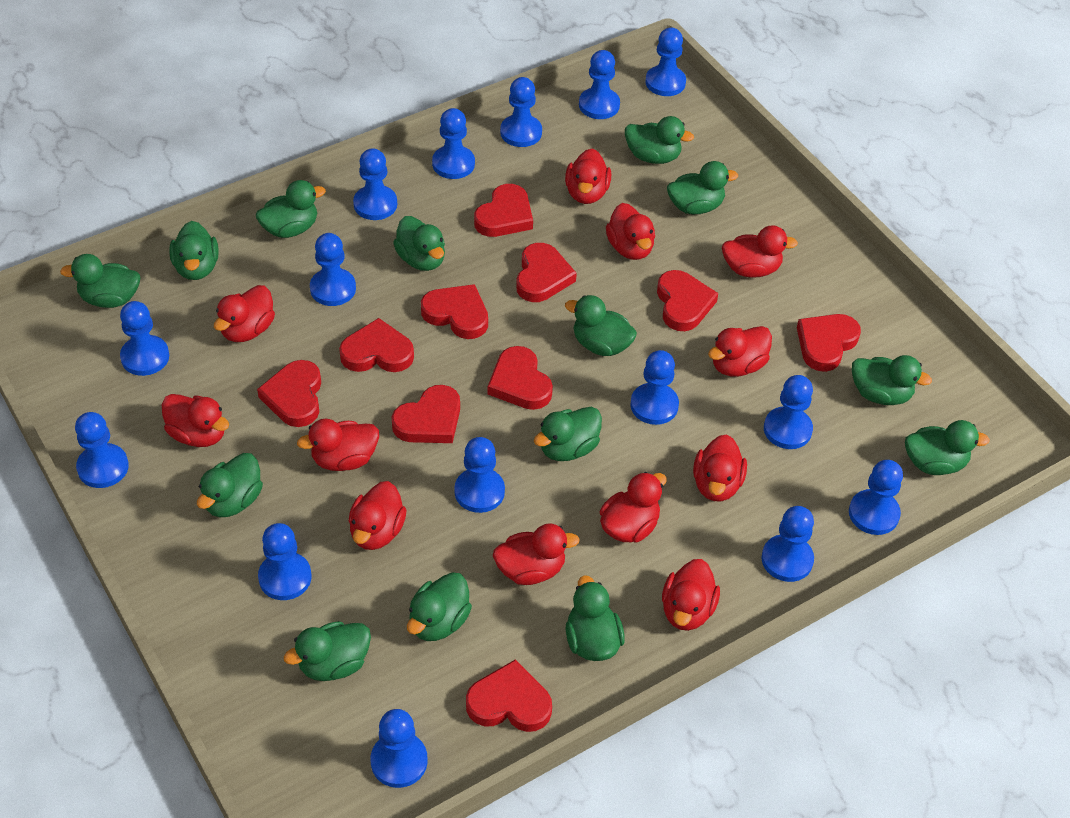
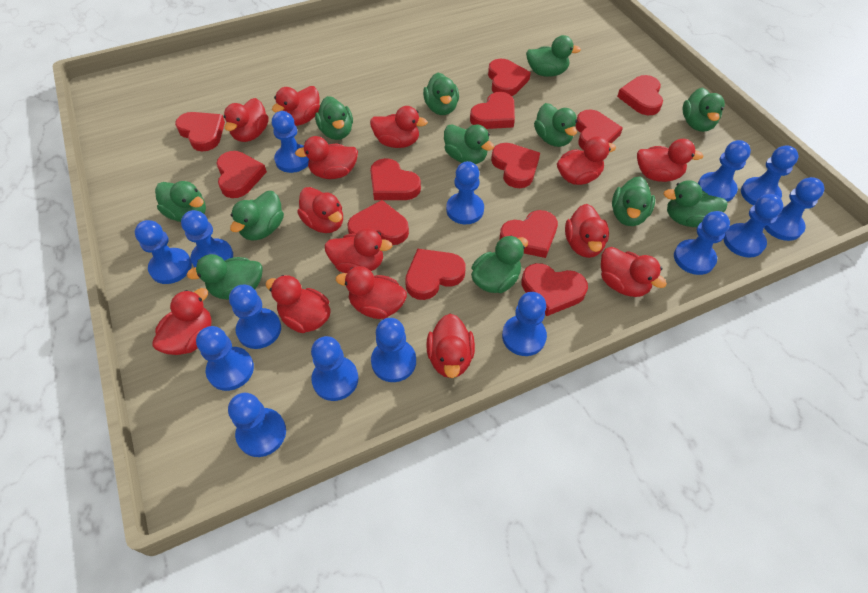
green duck: [60,254,140,308] [169,221,219,280] [197,453,263,517] [256,180,326,238] [284,621,371,681] [393,216,445,271] [407,572,472,641] [534,407,602,461] [565,295,637,356] [566,575,625,661] [625,116,694,164] [667,161,738,214] [852,355,932,405] [905,420,990,475] = 14 -> [155,181,206,222] [187,254,263,300] [230,191,284,240] [315,96,353,140] [423,73,459,115] [444,124,494,164] [471,235,528,293] [526,35,581,77] [534,103,577,147] [612,176,655,226] [663,180,728,227] [682,88,725,132] = 12
red duck: [162,394,229,447] [214,285,275,342] [297,419,379,471] [349,481,407,550] [493,524,580,585] [565,149,611,204] [600,472,667,543] [606,203,655,260] [662,559,720,631] [693,434,747,501] [708,326,772,377] [722,225,798,278] = 12 -> [152,288,212,355] [224,98,269,142] [266,275,331,333] [272,86,320,126] [295,136,358,179] [297,187,343,233] [325,228,392,273] [336,266,407,319] [370,106,428,148] [426,314,475,378] [557,136,616,185] [565,204,609,258] [601,247,667,297] [637,139,703,182] = 14
red heart: [257,360,321,427] [339,318,414,372] [392,385,460,443] [421,284,488,339] [466,660,552,732] [474,184,533,237] [488,346,553,410] [516,243,577,302] [657,270,718,331] [797,314,861,372] = 10 -> [175,112,225,151] [216,151,267,198] [348,200,409,245] [370,158,421,200] [405,249,466,300] [470,92,515,129] [488,59,531,96] [491,143,540,188] [500,210,558,258] [521,263,588,316] [575,109,623,150] [617,75,663,115] = 12

